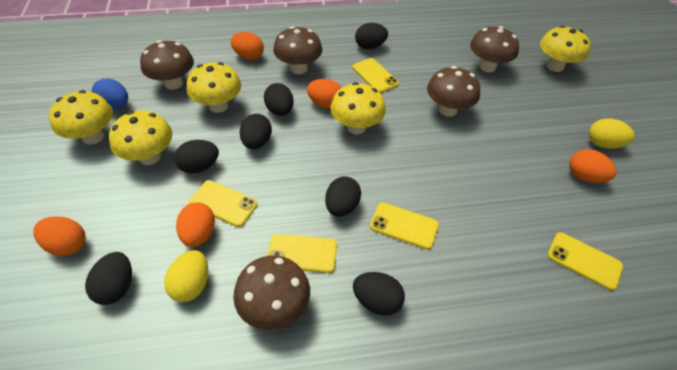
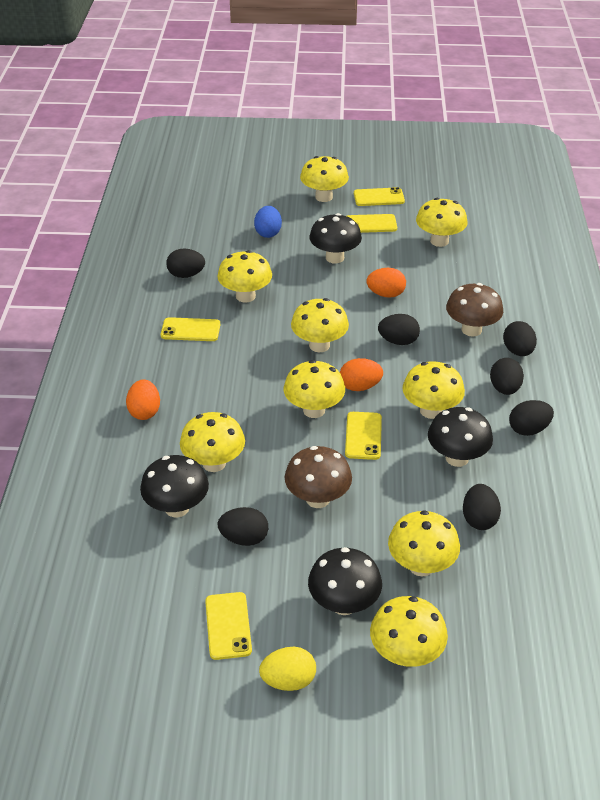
black mushroom: none = 0 -> [140,455,209,518] [308,547,382,615] [309,213,362,263] [428,407,493,467] = 4
brown mushroom: [140,40,194,90] [233,255,310,330] [273,26,322,74] [427,66,480,117] [470,26,519,72] = 5 -> [285,446,352,508] [446,283,503,337] = 2
orange egg: [33,216,86,256] [176,202,215,247] [231,32,264,60] [307,79,342,109] [569,149,617,183] = 5 -> [126,379,160,420] [340,358,383,391] [366,268,406,298] = 3
yellow egg: [164,250,208,302] [589,118,635,149] = 2 -> [259,647,316,691] = 1
yellow mushroom: [49,90,113,145] [109,111,172,165] [186,62,241,113] [331,82,386,134] [540,26,591,72] = 5 -> [180,412,245,472] [217,250,272,303] [284,360,345,418] [291,298,349,352] [300,156,349,202] [370,596,448,667] [388,510,460,577] [402,361,465,419] [416,198,467,247] = 9

